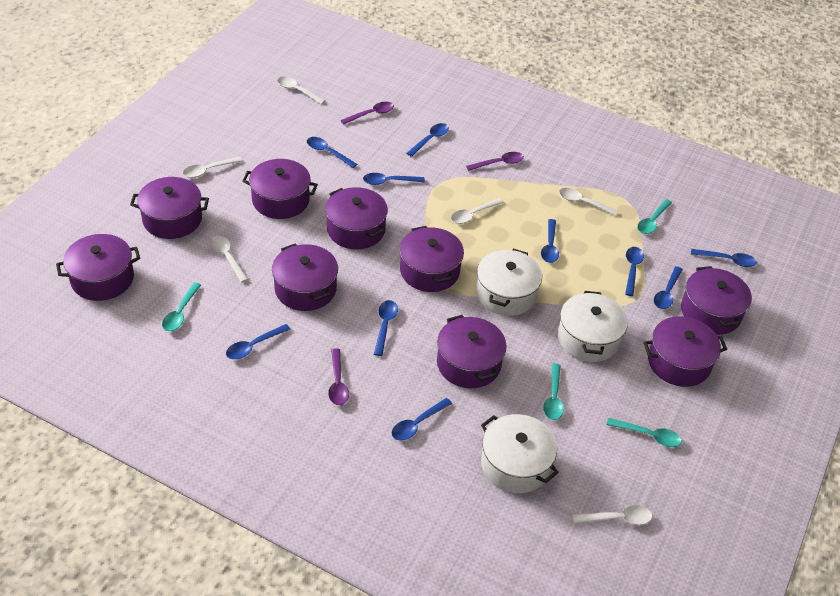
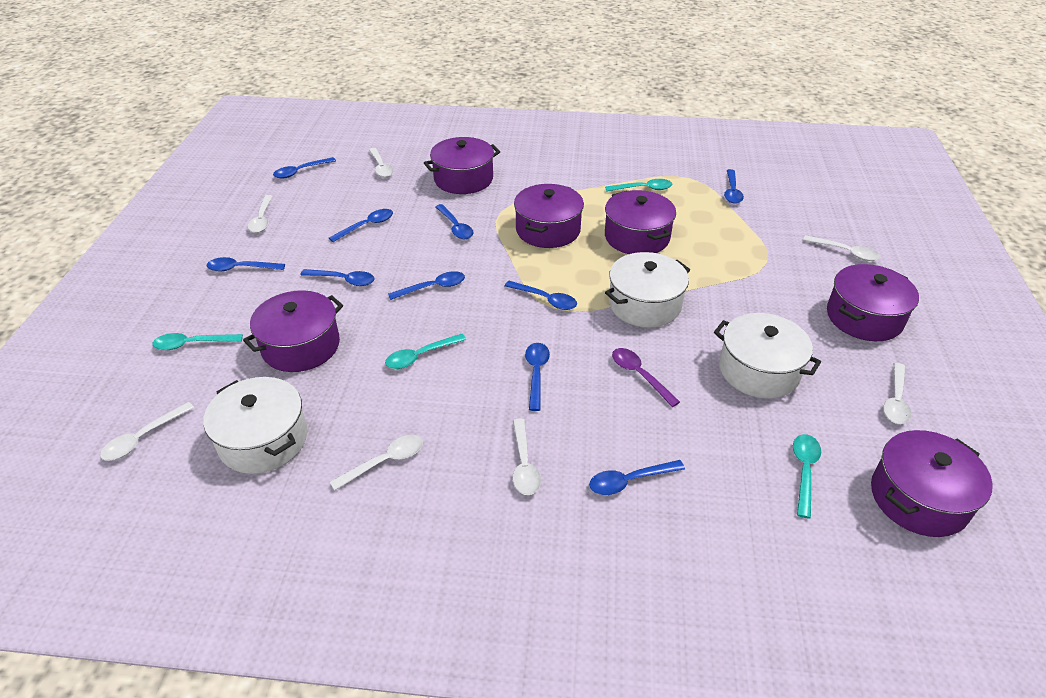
purple pot: [56,234,140,301] [130,177,209,239] [242,159,318,219] [272,243,338,311] [325,187,388,249] [400,226,464,292] [437,315,506,388] [643,316,727,387] [681,266,752,335] = 9 -> [243,290,343,372] [424,137,500,194] [514,184,584,248] [605,190,676,254] [827,264,919,341] [871,430,993,537] = 6
purple spoon: [328,348,349,405] [340,102,394,125] [466,152,524,171] = 3 -> [612,348,680,407] = 1
white spoon: [183,157,243,178] [210,236,248,282] [277,76,325,104] [451,198,504,224] [559,188,618,216] [572,505,652,525] = 6 -> [100,402,194,461] [248,195,273,233] [330,435,423,491] [369,148,394,177] [513,418,541,495] [803,235,880,261] [883,363,911,424] = 7

